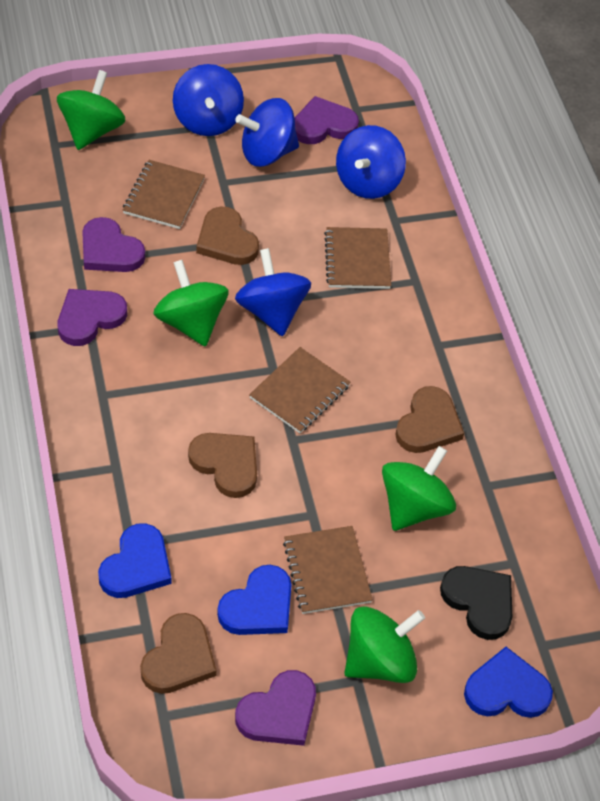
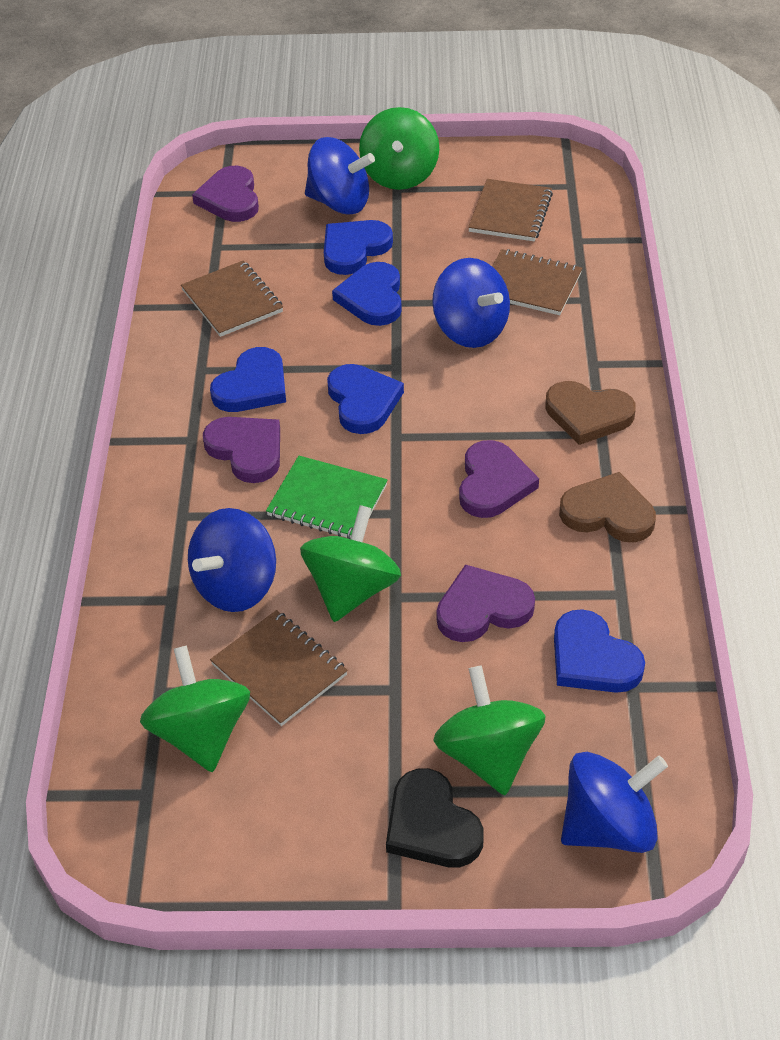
blue heart: [98,523,172,598] [217,565,291,635] [464,647,553,718] = 3 -> [210,347,286,412] [324,220,393,275] [327,364,404,434] [332,262,402,326] [554,609,645,693] = 5
brown heart: [140,613,217,694] [188,433,257,498] [196,207,259,265] [395,386,464,453] = 4 -> [545,381,636,445] [559,472,656,542] = 2
green notebook: none = 0 -> [266,456,388,539] = 1

